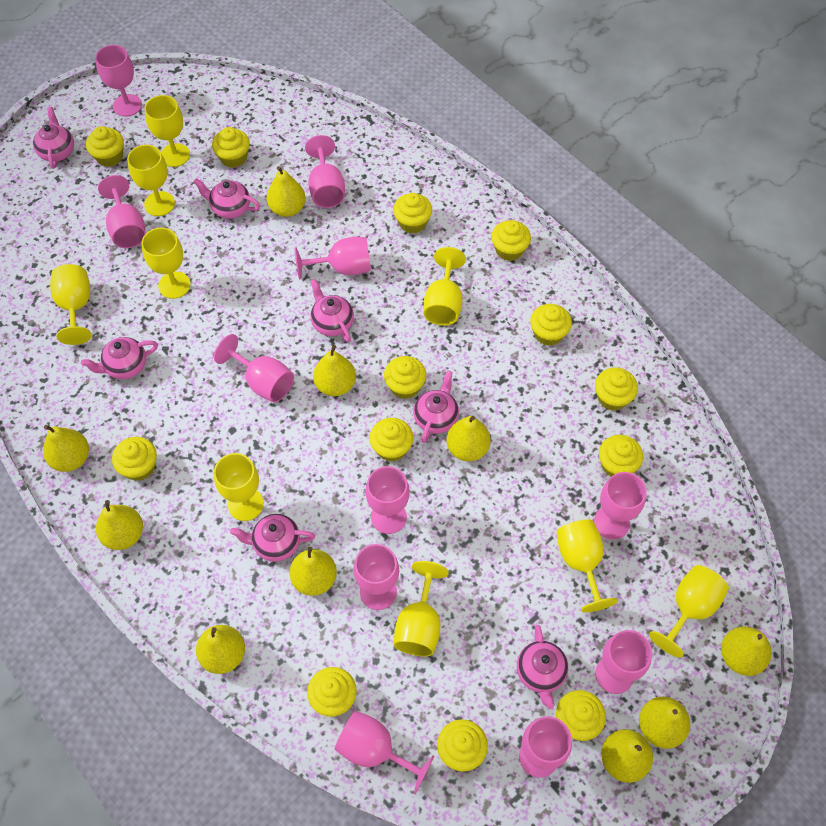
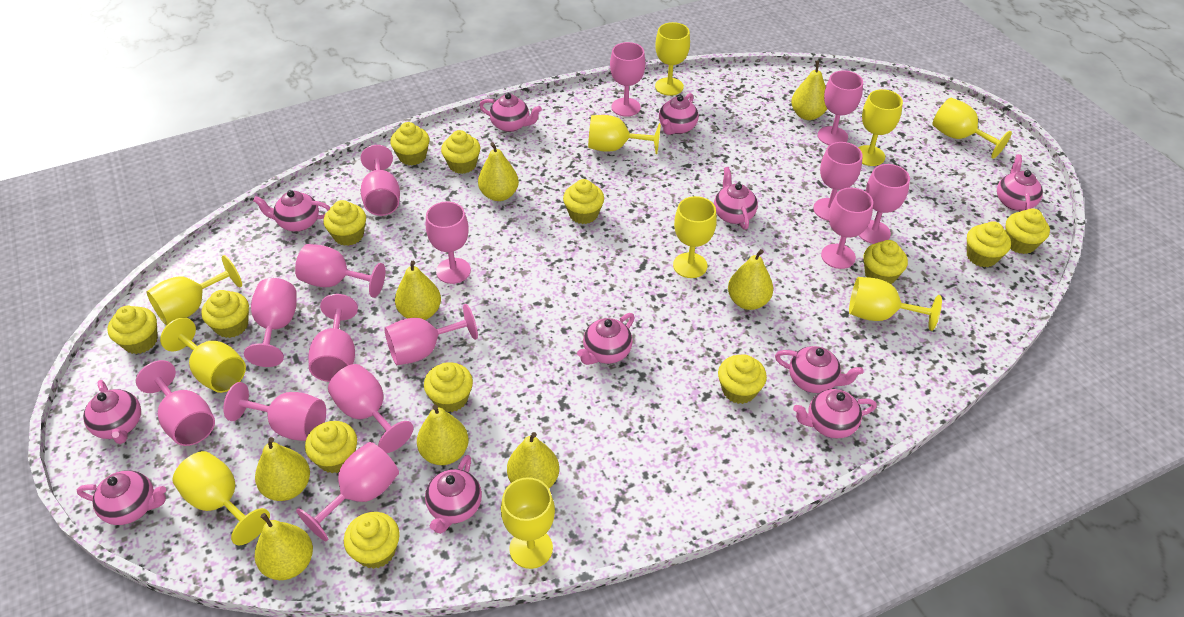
pink goblet: [95,45,142,117] [98,175,146,248] [214,334,294,402] [295,237,371,279] [305,135,345,208] [335,711,434,794] [353,544,399,610] [365,466,410,534] [519,716,572,778] [594,472,646,540] [595,630,652,694] = 11 -> [136,360,215,446] [223,382,326,441] [244,278,297,367] [295,244,385,298] [296,442,399,541] [309,294,358,382] [328,364,414,453] [361,145,400,216] [384,304,478,365] [426,201,471,284] [610,42,645,117] [813,142,863,221] [818,70,863,145] [821,187,873,269] [859,164,910,244] = 15
pink teapot: [33,107,74,169] [81,337,158,379] [193,178,260,219] [230,514,315,562] [310,279,354,342] [413,371,459,443] [517,625,568,709] = 7 -> [77,470,166,525] [83,380,141,444] [253,190,330,232] [425,455,482,534] [479,93,542,132] [577,313,635,365] [659,93,699,135] [714,167,758,230] [775,346,864,393] [793,389,877,438] [997,154,1043,212] = 11
yellow goblet: [50,264,91,345] [127,145,175,216] [142,227,190,299] [145,95,190,167] [214,453,264,521] [394,561,449,656] [424,247,466,326] [556,519,618,613] [649,565,729,658] = 9 -> [147,255,242,325] [160,318,246,393] [172,451,270,545] [501,477,555,569] [588,115,661,154] [655,22,690,96] [673,196,717,278] [849,277,942,331] [858,89,903,166] [932,98,1012,159] = 10
yellow pear: [43,425,89,472] [96,500,143,550] [196,625,245,674] [266,166,306,217] [290,547,337,596] [313,345,356,396] [446,416,491,461] [601,729,653,783] [639,697,690,749] [721,627,771,676] = 10 -> [255,437,310,501] [255,513,313,580] [395,261,441,320] [417,405,469,465] [478,142,519,201] [507,432,559,488] [728,249,773,310] [791,61,827,120] = 8

